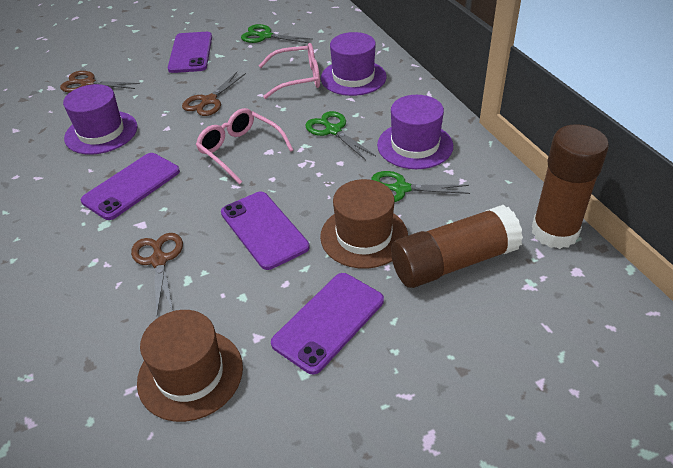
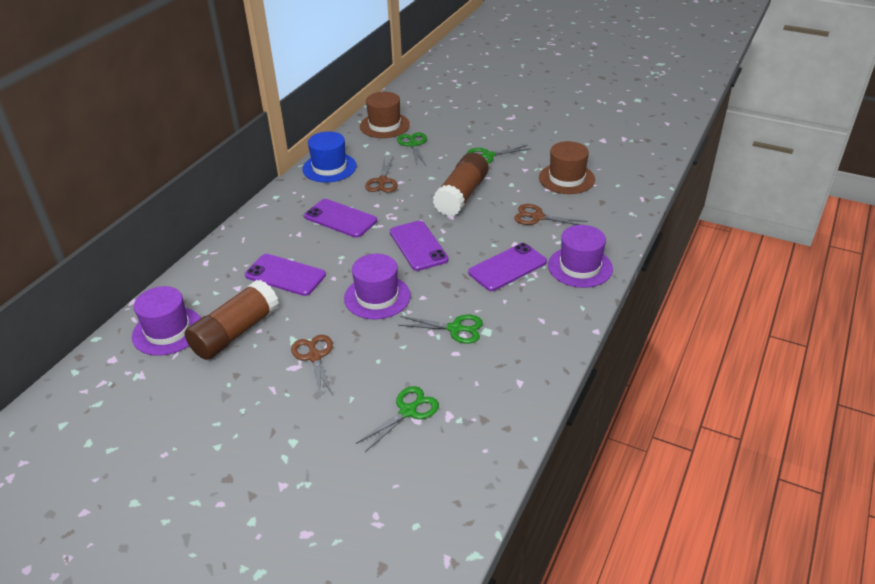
blue hat: none = 0 -> [302,131,357,183] = 1
green scissors: [241,24,313,43] [305,111,376,160] [371,171,470,202] = 3 -> [356,386,439,452] [397,132,427,166] [398,315,483,344] [467,145,529,164] = 4
pink glasses: [196,108,293,184] [259,43,320,99] = 2 -> none = 0

